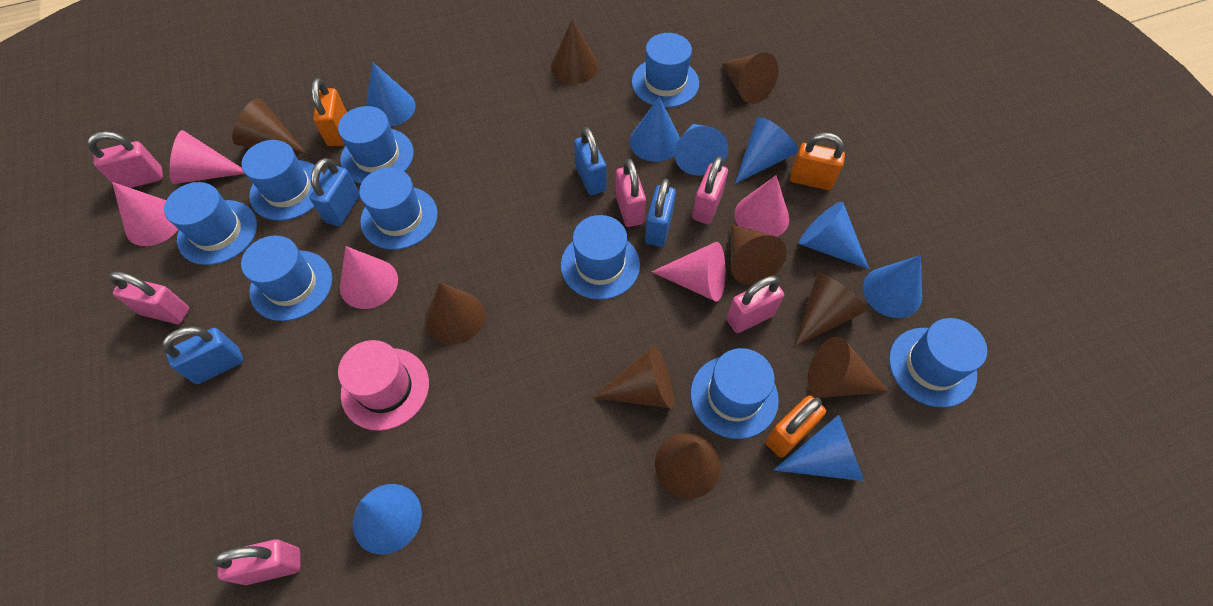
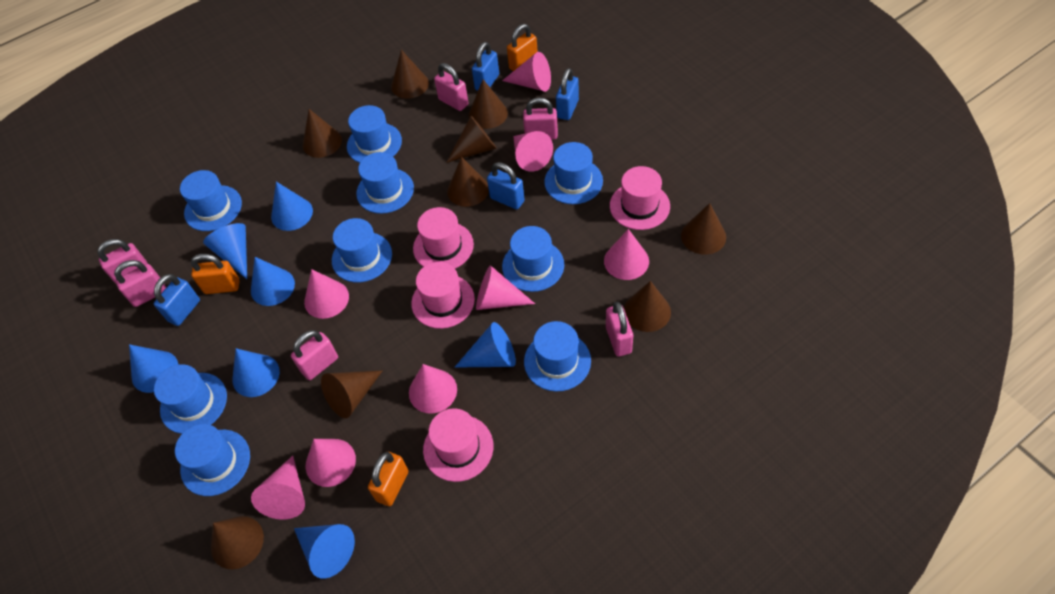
blue cone: [352,484,422,555] [366,62,416,127] [630,97,680,162] [674,124,728,176] [735,117,798,184] [774,415,864,481] [799,202,869,269] [863,255,922,318] = 8 -> [129,344,179,393] [203,223,247,279] [233,348,280,397] [251,257,295,306] [271,182,313,231] [294,524,355,578] [455,322,516,368] = 7
pink cone: [112,182,178,246] [169,130,245,184] [340,246,398,309] [652,242,726,302] [734,175,789,237] = 5 -> [251,456,305,520] [304,269,349,319] [306,439,356,487] [409,364,457,414] [476,265,535,310] [502,52,551,92] [513,131,553,172] [604,229,649,280] = 8
pink hat: [338,340,429,431] = 1 -> [411,262,475,329] [413,207,474,268] [423,408,493,482] [610,166,670,230] = 4

